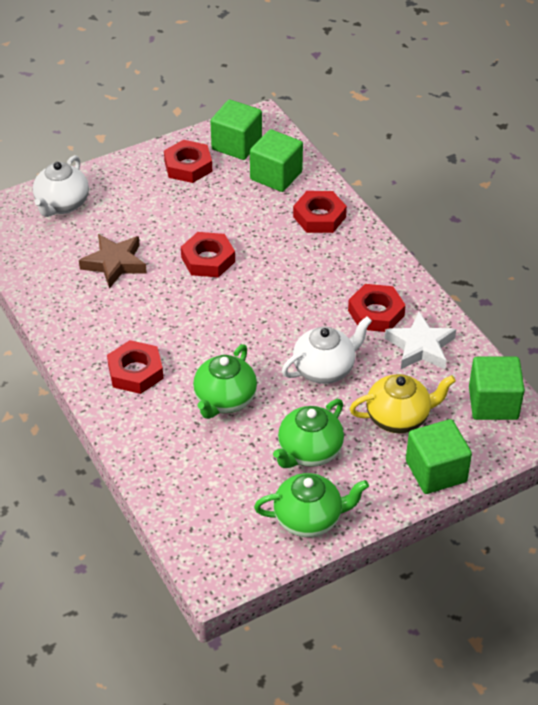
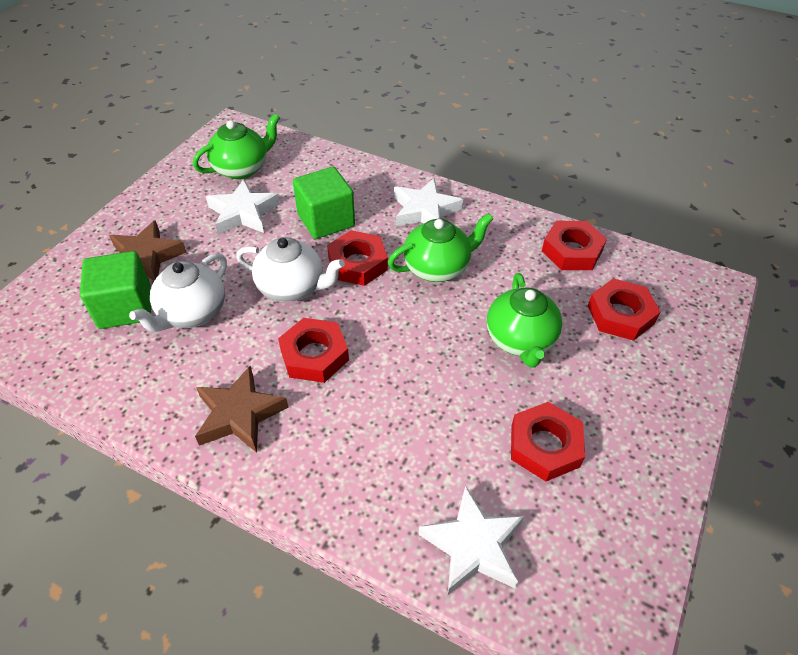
brown star: [79,234,147,289] = 1 -> [109,220,187,281] [195,366,288,453] = 2
green cube: [210,100,262,160] [250,129,303,192] [406,419,472,494] [469,356,525,420] = 4 -> [80,251,151,329] [293,167,355,239] = 2
white star: [385,312,456,369] = 1 -> [206,179,280,235] [394,178,463,227] [418,486,524,595] = 3
yellow teapot: [350,374,456,433] = 1 -> none = 0

